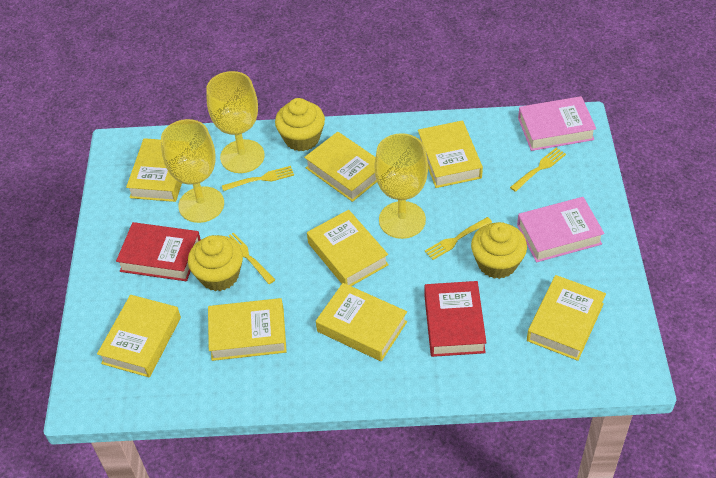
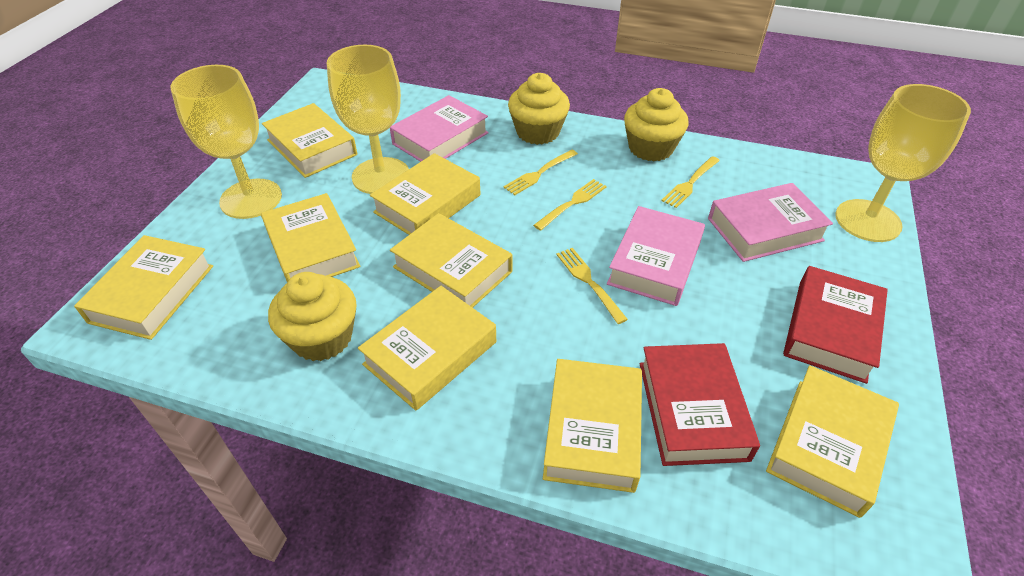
pink book: [517,197,604,262] [518,96,596,151] = 2 -> [390,95,489,162] [607,206,705,306] [708,183,833,262] = 3

